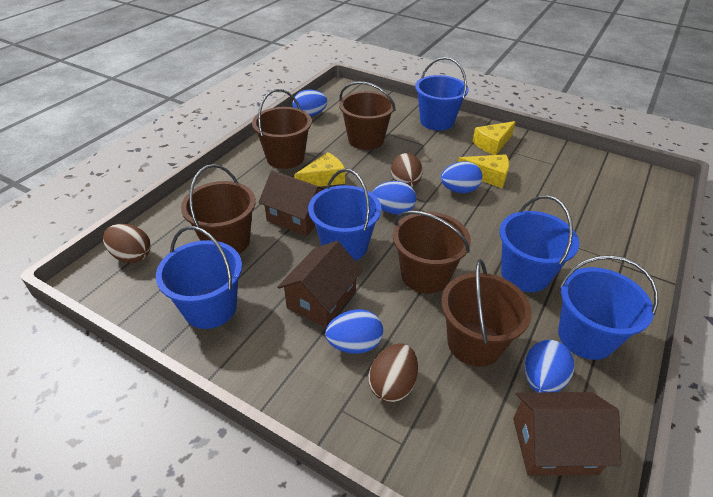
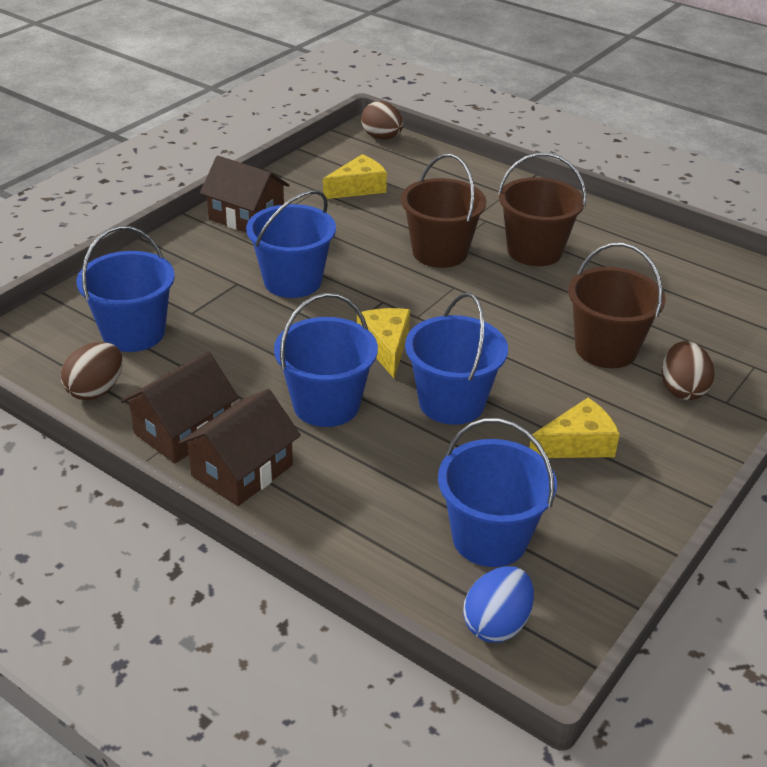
blue egg: [292,90,327,117] [325,309,383,354] [372,181,416,215] [441,161,482,193] [524,340,574,392] = 5 -> [463,566,534,642] = 1
brown bucket: [181,164,256,254] [252,89,312,169] [339,81,395,150] [393,211,471,294] [441,259,532,367] = 5 -> [401,154,486,268] [498,153,586,266] [568,243,666,368] = 3

